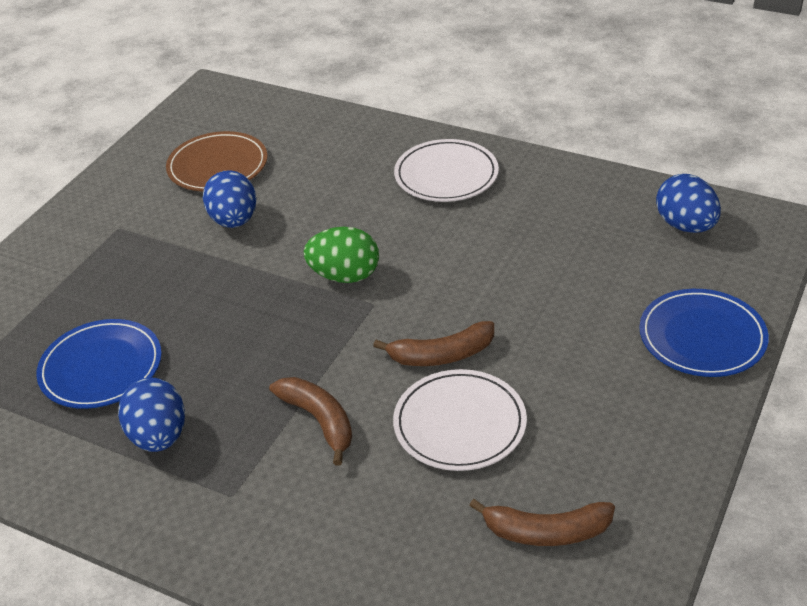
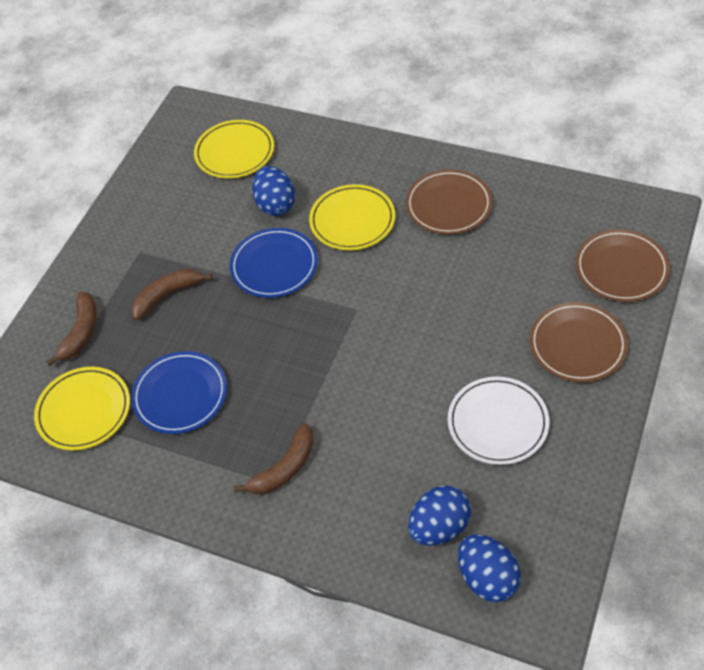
brown plate: [166,131,267,192] = 1 -> [406,169,492,235] [530,302,628,382] [575,229,670,302] = 3
green egg: [304,227,379,283] = 1 -> none = 0
white plate: [393,369,527,471] [394,139,499,202] = 2 -> [448,377,549,465] = 1
yellow plate: none = 0 -> [34,367,130,450] [194,120,274,178] [309,184,395,250] = 3

